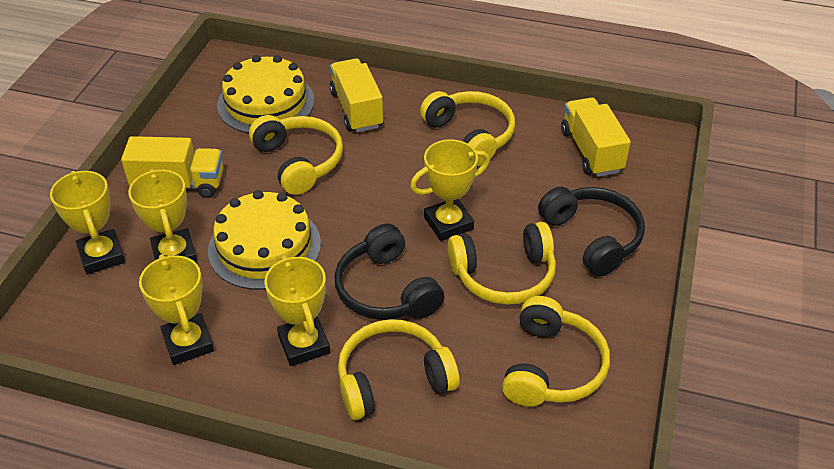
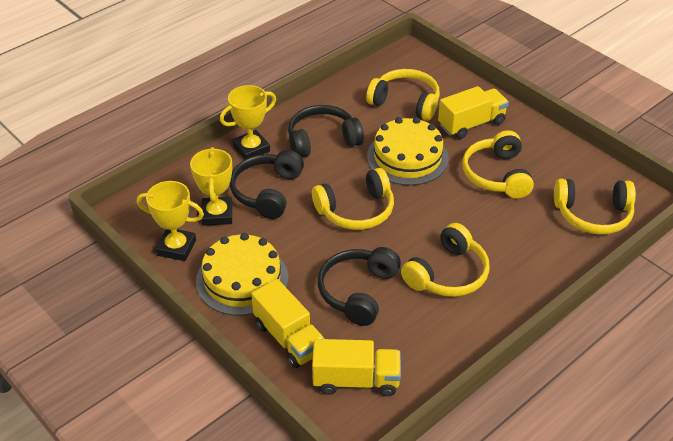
black headphones: [335,224,444,320] [538,187,645,277] = 2 -> [230,150,304,219] [288,105,364,157] [318,247,401,326] = 3
yellow trophy: [50,171,125,275] [128,169,197,263] [139,254,214,365] [264,255,330,366] [410,139,490,241] = 5 -> [137,181,204,261] [190,147,232,226] [220,85,276,159] = 3

